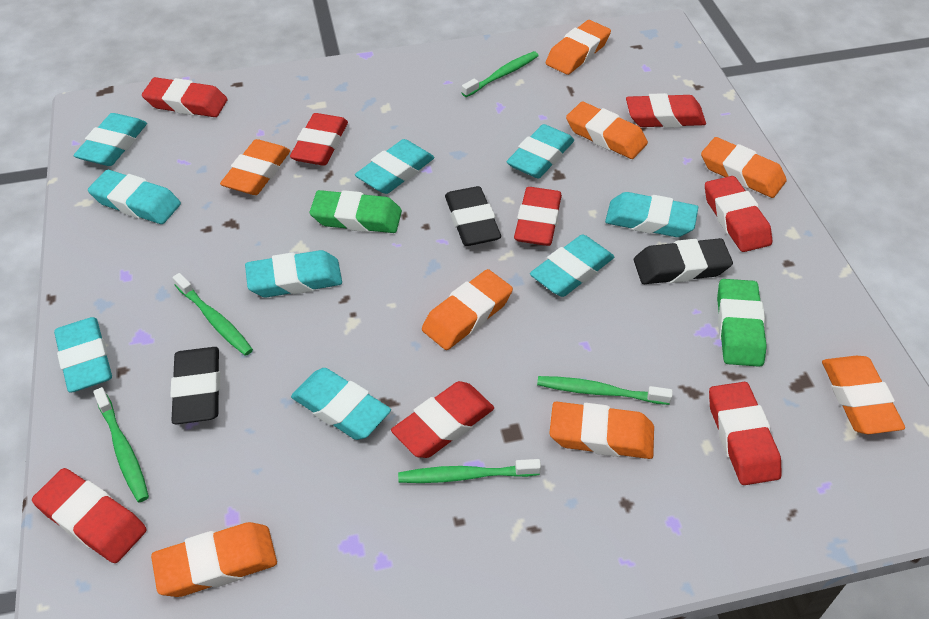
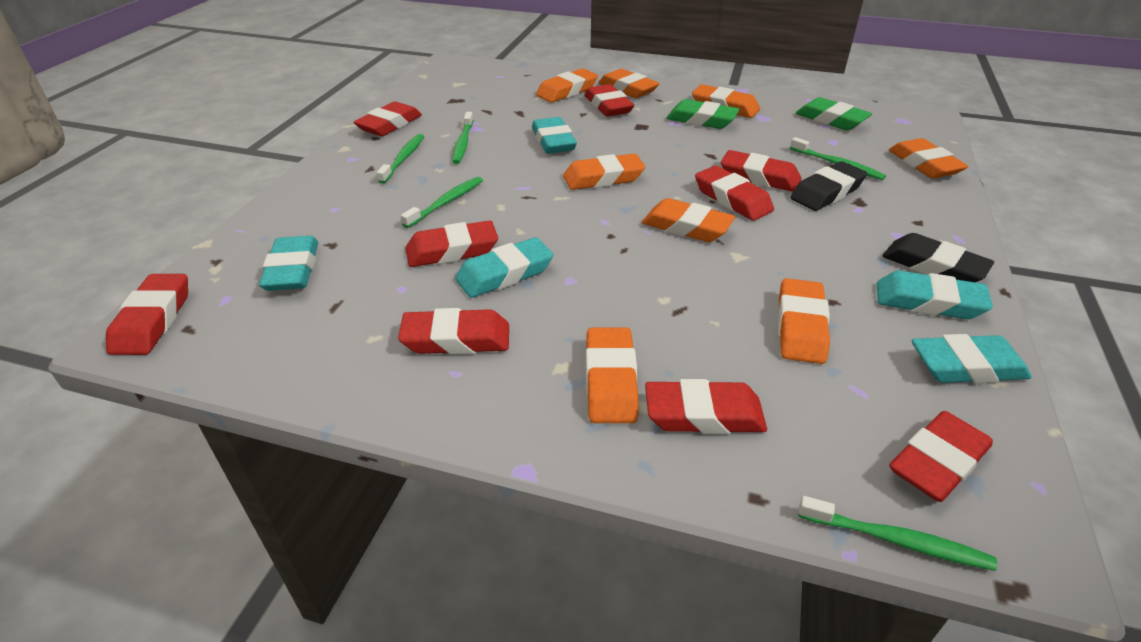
black eraser: [170,347,220,424] [445,186,501,246] [634,238,733,284] = 3 -> [790,161,867,211] [883,233,994,282] = 2
red eraser: [32,468,147,563] [142,77,227,117] [290,113,348,166] [391,381,494,458] [514,187,562,246] [626,93,706,128] [705,176,772,252] [709,382,782,485] = 8 -> [106,274,188,355] [353,102,422,136] [398,308,509,355] [405,220,498,267] [584,84,634,117] [645,379,767,434] [695,166,774,221] [721,150,801,192] [889,411,993,502] = 9
turquoise eraser: [54,317,112,393] [74,113,147,166] [88,170,181,224] [245,250,342,297] [291,368,391,440] [355,139,434,194] [507,124,574,178] [530,234,614,297] [605,192,698,237] = 9 -> [259,236,318,291] [455,237,554,298] [532,117,577,154] [876,271,993,319] [912,334,1032,383] = 5

